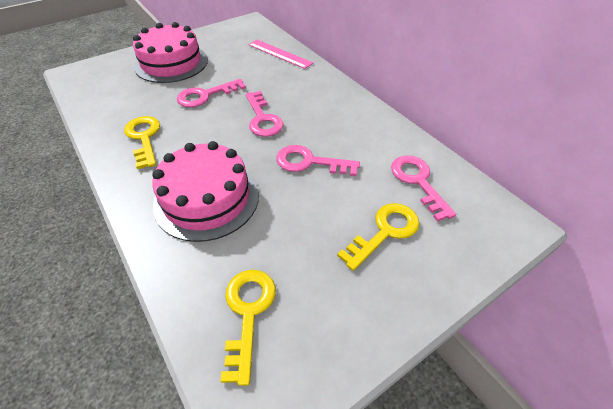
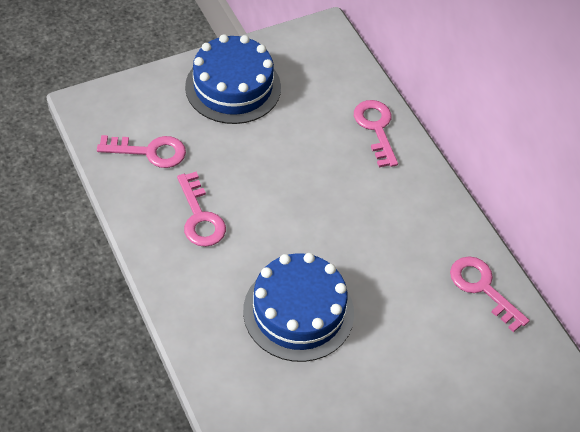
blue cake: none = 0 -> [185,34,281,124] [243,253,354,362] = 2
pink cake: [133,22,208,83] [152,141,259,242] = 2 -> none = 0
pink ruler: [248,40,313,69] = 1 -> none = 0
yellow key: [124,116,160,169] [221,270,276,386] [337,203,419,271] = 3 -> none = 0

